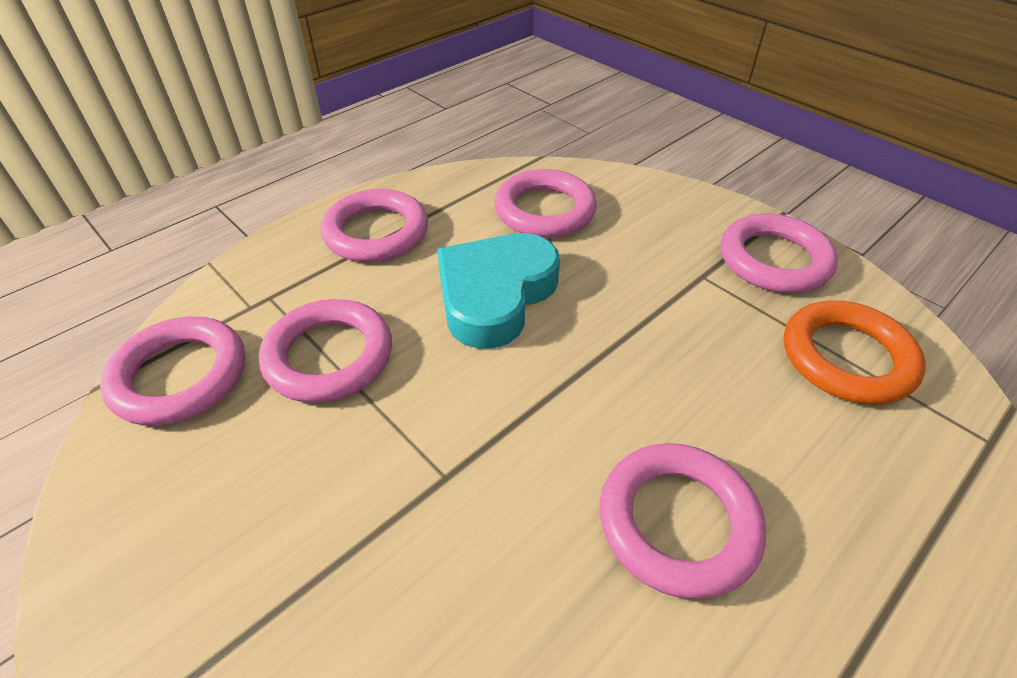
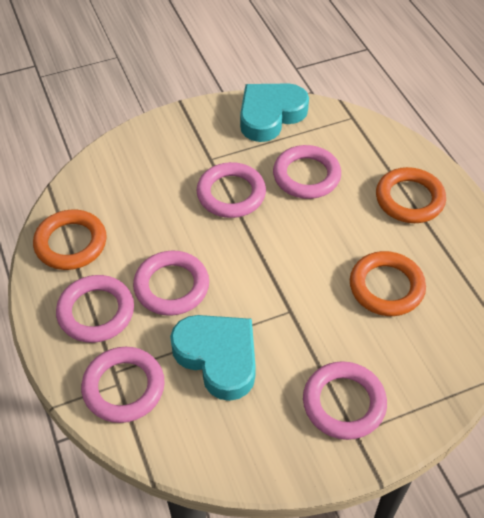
orange ring: [784,301,926,405] = 1 -> [33,210,107,270] [350,251,426,316] [376,167,446,223] = 3
turquoise heart: [437,233,560,349] = 1 -> [170,315,256,401] [240,84,309,142] = 2

